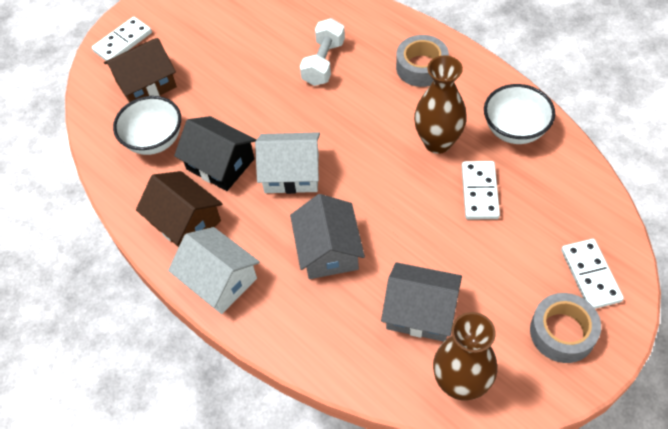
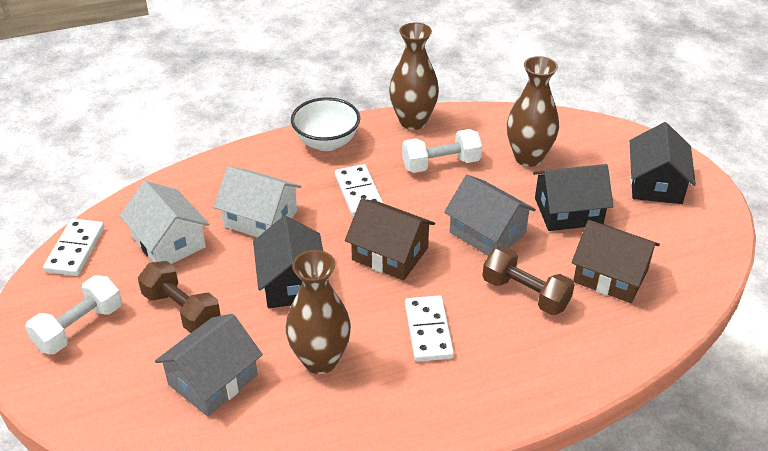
black house: [174,116,256,191] = 1 -> [253,216,329,308] [533,164,613,231] [630,122,696,204] = 3
brown dumbbell: none = 0 -> [138,261,221,333] [482,246,575,315] = 2
brown vase: [414,55,467,154] [433,312,497,401] = 2 -> [286,250,351,374] [389,23,439,130] [507,56,559,167] = 3
grey tape: [396,35,449,87] [530,293,601,363] = 2 -> none = 0
white bowl: [113,96,181,155] [484,84,555,144] = 2 -> [291,97,360,151] = 1
white dumbbell: [300,18,345,86] = 1 -> [25,275,122,354] [402,129,482,173] = 2

